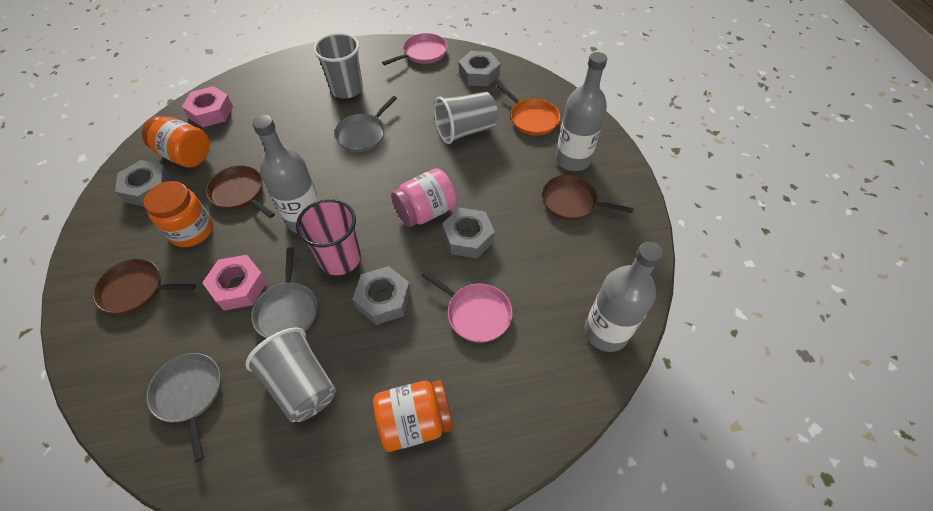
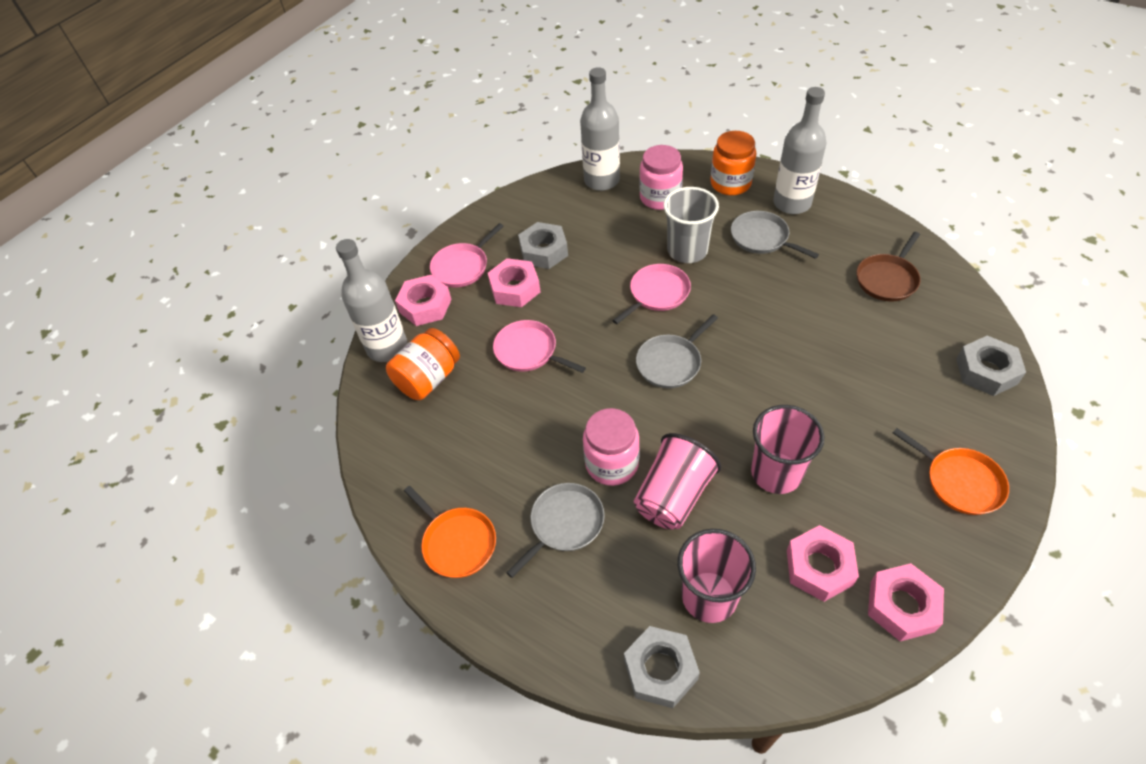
brown pan: [93,259,196,314] [206,165,275,218] [542,175,634,220] = 3 -> [856,232,921,301] = 1
grey cup: [245,328,336,422] [314,33,363,99] [434,92,498,144] = 3 -> [663,187,719,263] = 1
grey nut: [115,160,171,207] [353,266,411,325] [442,208,495,259] [459,51,500,87] = 4 -> [518,222,568,269] [624,626,700,708] [956,335,1026,396] = 3
orange jar: [142,116,210,168] [144,181,213,247] [373,380,453,452] = 3 -> [386,328,460,400] [710,131,756,195] = 2
orange pan: [497,84,560,136] = 1 -> [404,486,496,578] [893,428,1009,515] = 2
pink cup: [296,199,361,275] = 1 -> [634,433,721,530] [678,529,756,623] [751,405,825,494] = 3
pink jar: [391,168,457,227] = 1 -> [583,408,640,486] [639,145,683,210] = 2
pink nut: [182,86,233,127] [202,255,267,311] = 2 -> [395,275,452,326] [488,258,541,307] [787,525,859,602] [868,563,944,641] = 4
pink pan: [382,33,448,65] [421,271,512,342] = 2 -> [430,223,503,287] [493,320,586,373] [612,264,691,324] = 3

